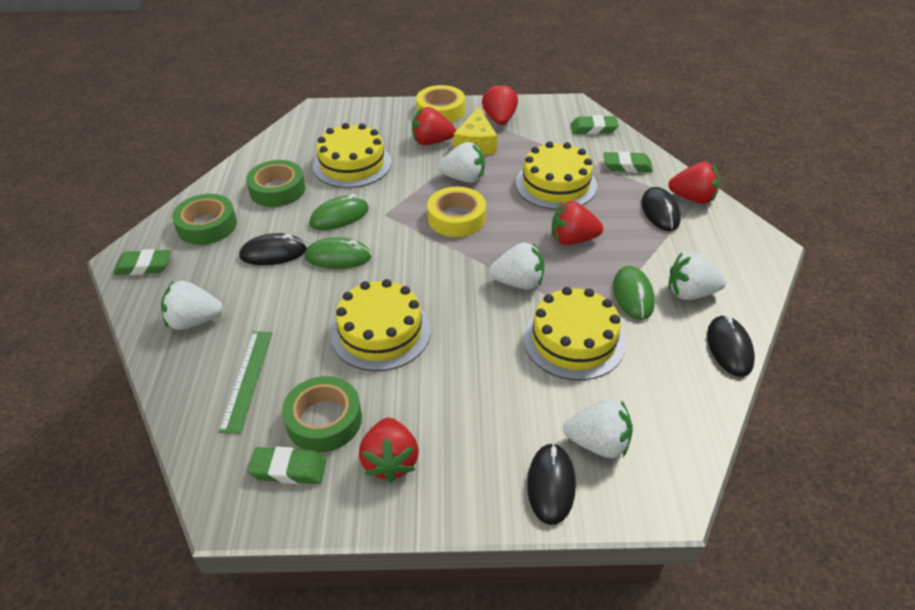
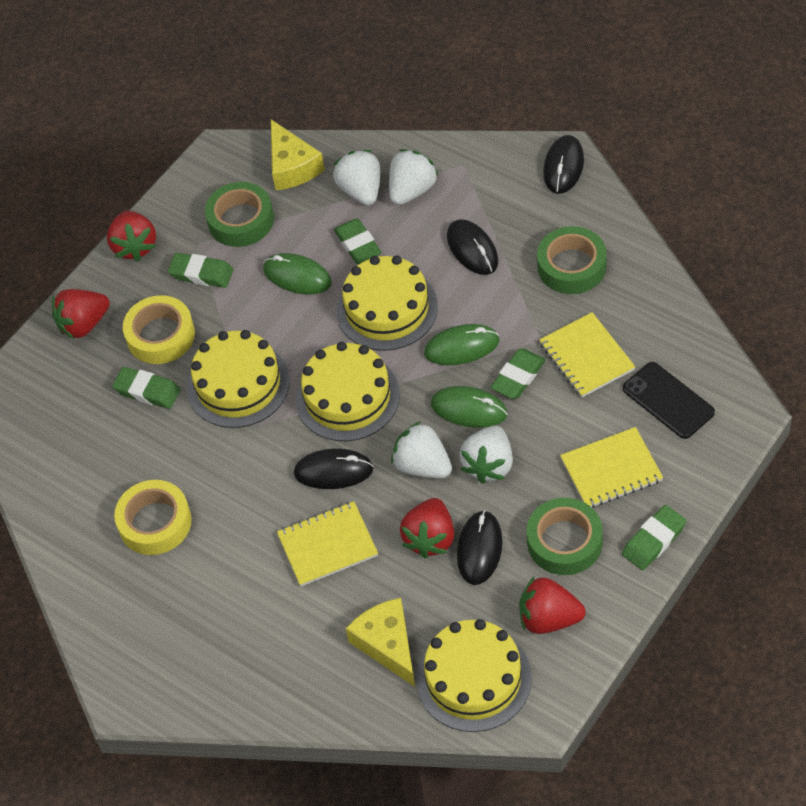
black phone: none = 0 -> [623,362,715,439] = 1
green eraser: [113,249,171,275] [248,447,327,484] [571,115,619,134] [604,151,653,173] = 4 -> [112,367,181,409] [168,253,234,288] [334,218,381,264] [490,349,546,399] [622,505,686,570] = 5
green ruler: [219,331,272,434] = 1 -> none = 0
red strawberry: [359,418,419,483] [412,107,456,145] [482,83,518,125] [552,201,603,245] [668,161,720,204] = 5 -> [52,289,110,339] [107,211,156,261] [400,498,454,558] [519,577,586,634] = 4
white strawberry: [161,281,223,330] [438,142,485,183] [489,243,544,289] [563,399,633,458] [669,252,726,300] = 5 -> [333,150,380,206] [389,149,438,205] [391,421,452,478] [460,426,513,484] = 4
yellow cheese: [454,107,497,155] = 1 -> [271,120,325,190] [345,598,415,687] = 2
yellow notebook: none = 0 -> [277,501,378,586] [539,312,635,397] [560,427,663,508] = 3

